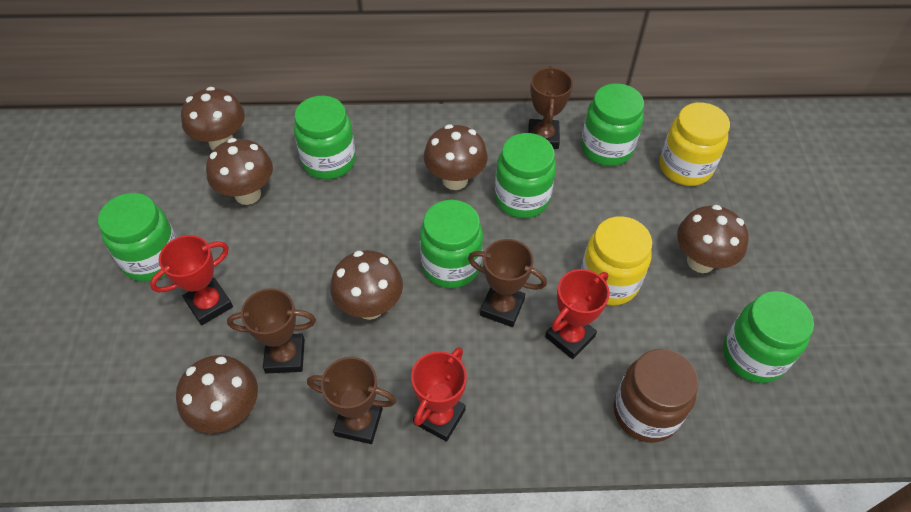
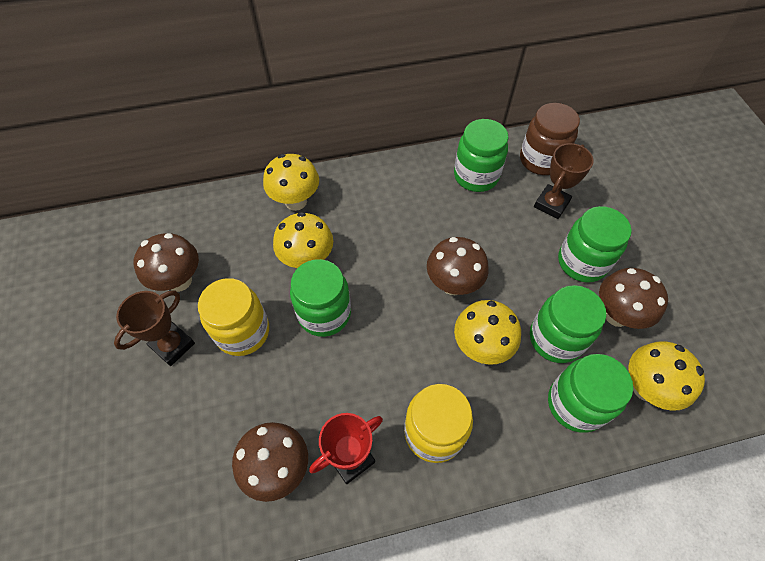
brown mushroom: [176,355,258,433] [181,87,245,150] [206,138,273,205] [330,250,403,320] [424,124,488,190] [677,205,749,273] = 6 -> [133,233,199,292] [232,422,308,502] [427,237,489,295] [599,268,668,329] = 4
brown trophy: [227,288,316,374] [307,357,396,444] [468,239,547,327] [528,66,573,149] = 4 -> [114,291,195,366] [534,143,594,219] = 2
green jar: [98,193,177,282] [294,96,356,179] [420,200,483,288] [495,133,556,218] [581,83,644,166] [723,291,814,383] = 6 -> [290,259,351,337] [454,119,508,192] [530,285,606,363] [548,354,633,433] [558,206,632,283] = 5
red trophy: [150,235,233,325] [411,347,467,442] [545,269,610,359] = 3 -> [309,413,383,484] = 1
yellow mushroom: none = 0 -> [263,154,319,211] [273,212,333,268] [454,300,521,365] [628,341,705,411] = 4

